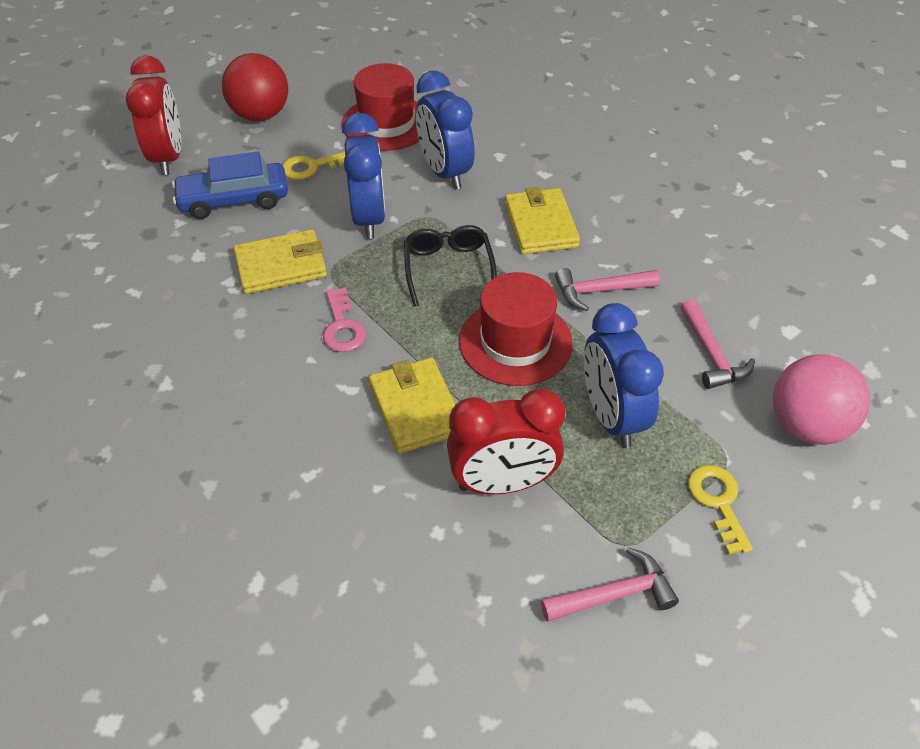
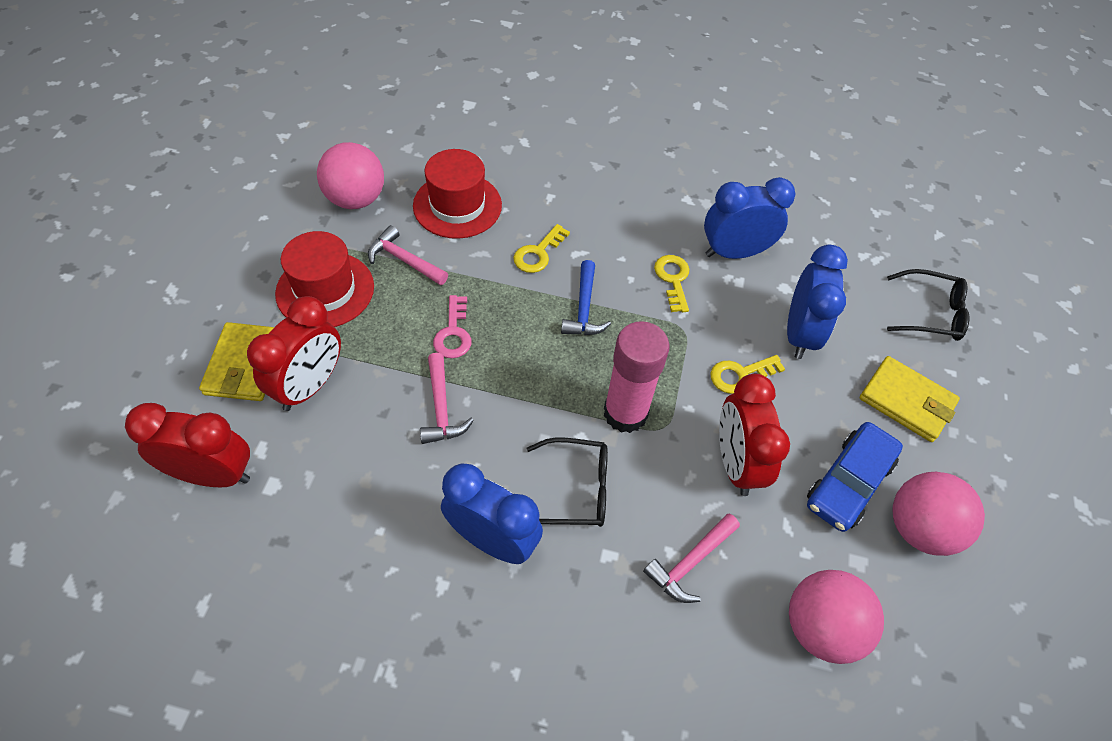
black glasses: [404,225,497,307] = 1 -> [527,438,608,527] [887,269,969,341] = 2
blue hammer: none = 0 -> [561,260,611,335] = 1
pink ball: [773,355,870,445] = 1 -> [317,142,384,209] [789,570,884,664] [893,472,985,556] = 3
pink glue stick: none = 0 -> [604,321,670,433] = 1
red ball: [222,53,288,121] = 1 -> none = 0
red clock: [126,55,181,175] [447,389,565,494] = 2 -> [125,403,250,488] [247,296,341,411] [719,374,790,496] = 3
yellow key: [282,152,345,180] [688,465,753,555] = 2 -> [513,224,570,273] [654,255,689,312] [711,355,785,394] = 3
yellow wallet: [233,229,327,294] [369,357,455,454] [505,187,580,254] = 3 -> [199,322,274,401] [860,356,960,442] = 2

